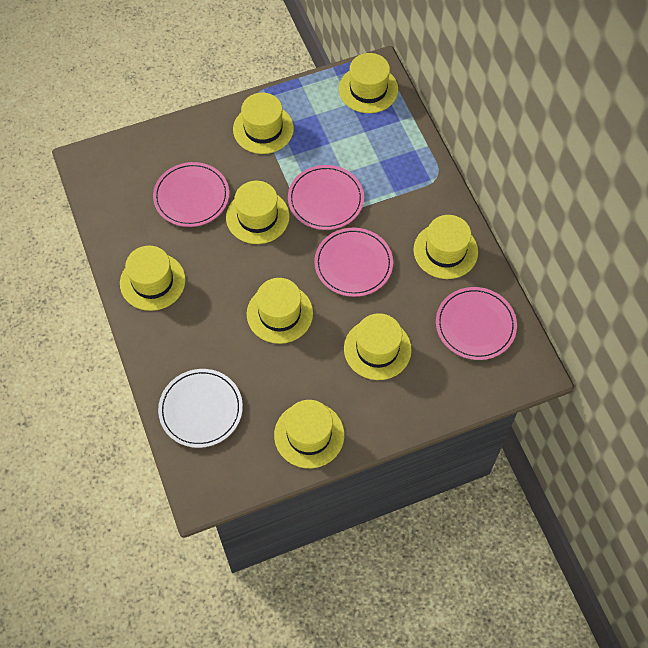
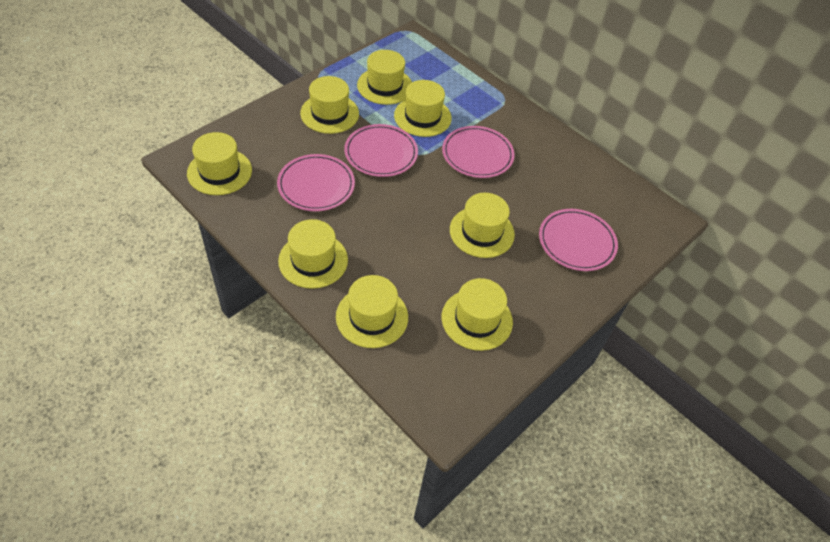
white plate: [158,369,243,448] = 1 -> none = 0

